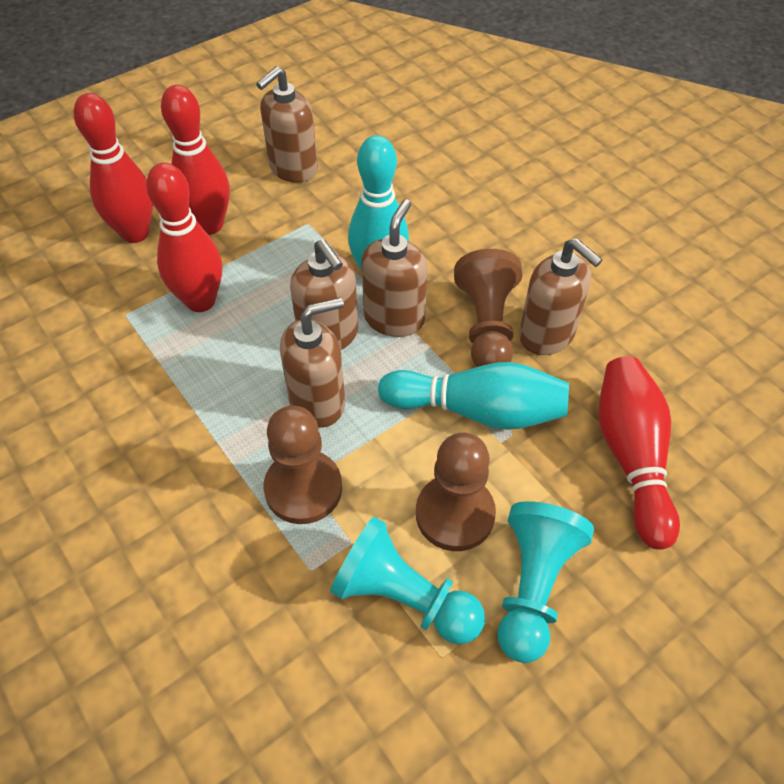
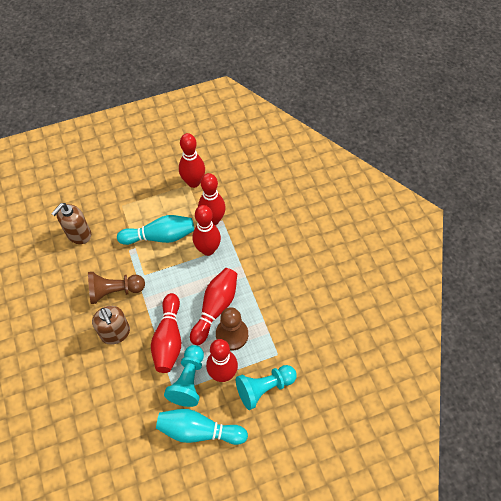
brown pawn: [263,406,342,524] [416,433,496,551] [454,249,523,367] = 3 -> [88,272,145,304] [216,307,248,351] = 2
brown soap dispenser: [256,66,318,183] [280,297,345,428] [290,239,358,350] [361,199,428,337] [519,238,602,355] = 5 -> [51,203,91,244] [92,306,130,345] = 2
red bowling pin: [74,93,153,243] [146,163,222,312] [161,85,230,235] [599,356,680,550] = 4 -> [151,293,181,373] [179,133,205,188] [190,268,237,345] [193,205,221,256] [198,173,226,225] [206,339,238,382] = 6

